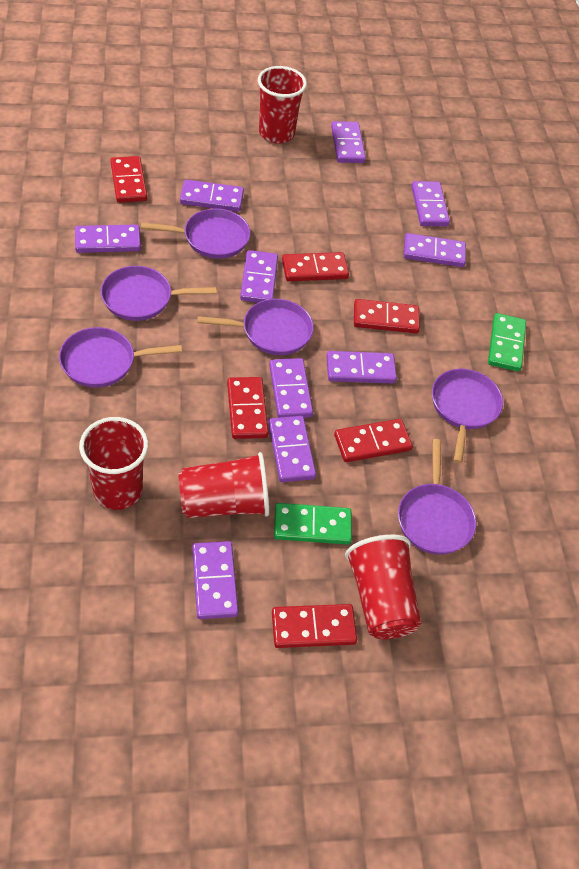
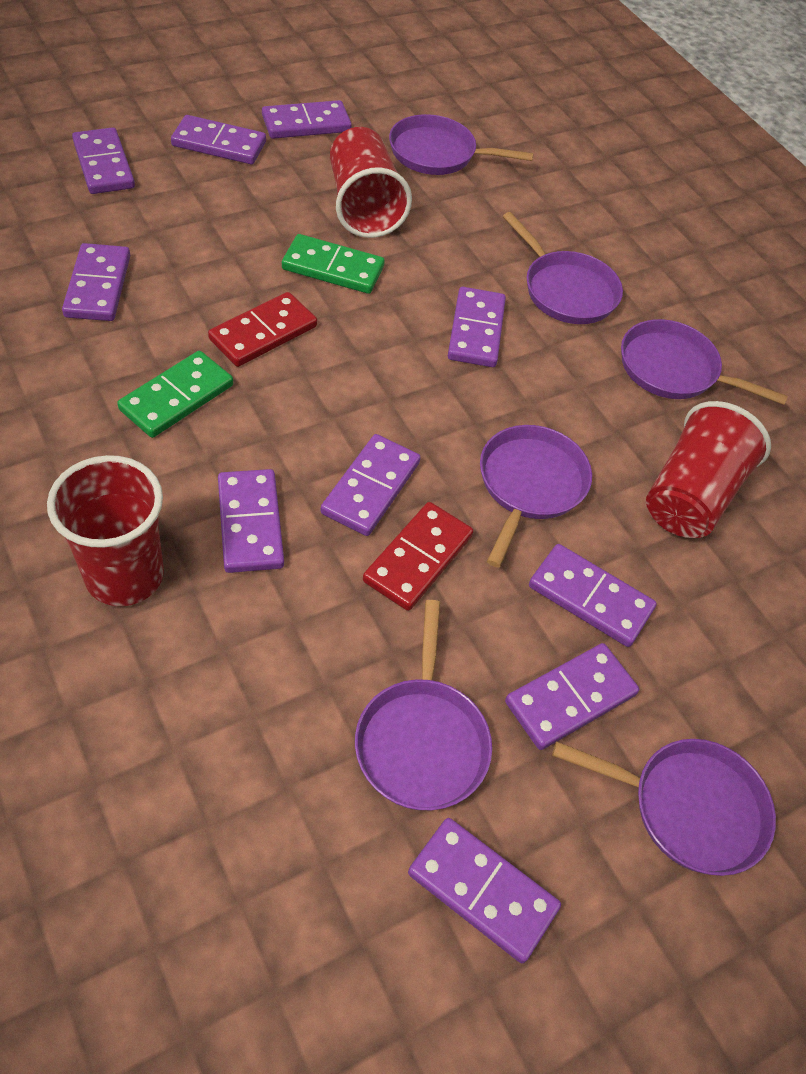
red cup: [79,417,148,510] [179,452,269,518] [258,66,307,144] [345,535,421,639] = 4 -> [47,455,164,606] [330,127,412,238] [646,401,771,538] = 3
red domino: [110,156,147,203] [227,377,269,439] [272,604,357,648] [282,252,349,281] [334,419,413,462] [354,299,420,334] = 6 -> [208,292,317,367] [363,502,473,611] = 2

